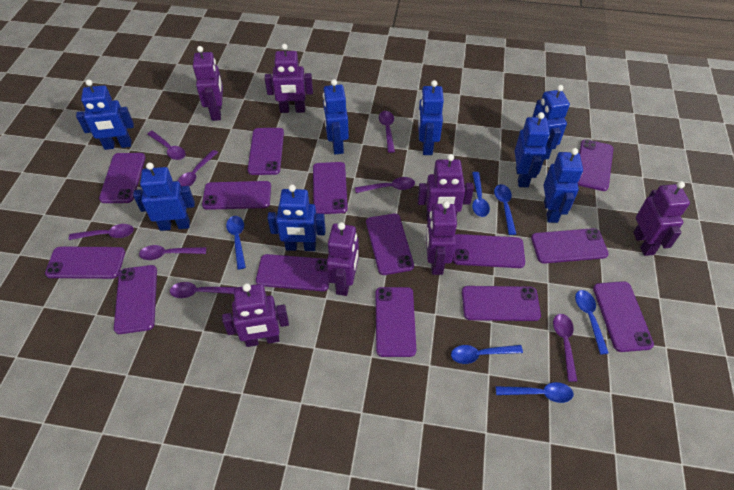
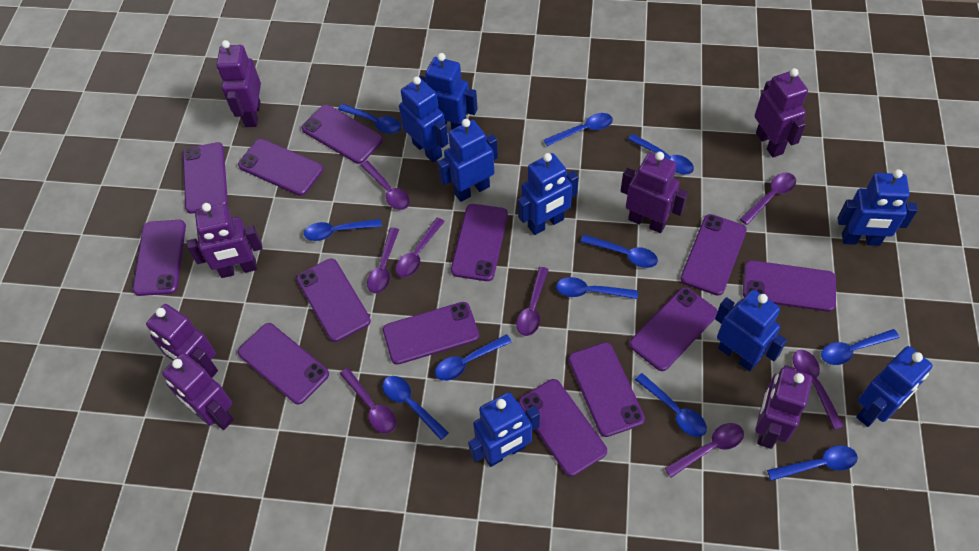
blue spoon: [226,216,246,270] [451,345,523,364] [472,172,490,217] [494,184,516,235] [496,382,574,403] [575,290,609,355] = 6 -> [304,219,382,241] [338,104,401,134] [382,376,449,440] [435,334,512,381] [544,113,613,146] [556,277,638,299] [580,234,658,268] [628,134,694,175] [635,373,707,437] [767,445,858,481] [821,329,899,365] = 11
purple phone: [45,246,125,279] [99,153,145,203] [114,265,157,334] [202,181,271,210] [247,128,284,175] [256,254,330,291] [313,162,348,214] [366,213,414,275] [375,287,416,357] [453,234,525,268] [462,286,541,321] [531,228,609,264] [578,139,613,191] [593,281,654,352] = 14 -> [133,220,186,296] [183,142,228,214] [238,139,323,196] [238,323,329,404] [296,259,371,342] [302,105,383,164] [383,302,479,365] [451,204,508,281] [519,379,607,476] [568,342,645,437] [629,287,718,371] [680,214,747,296] [743,260,836,312] = 13

